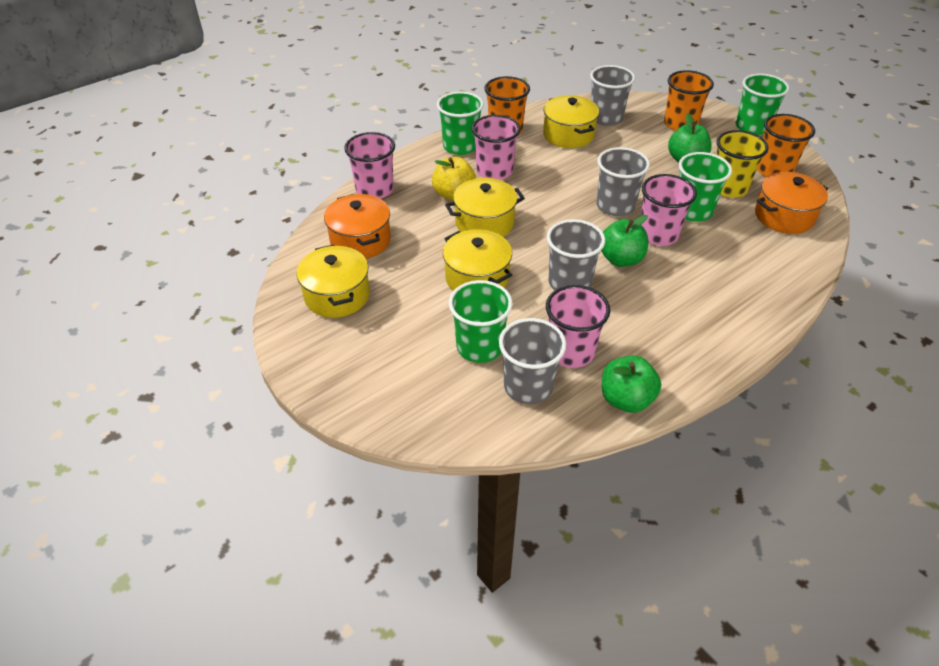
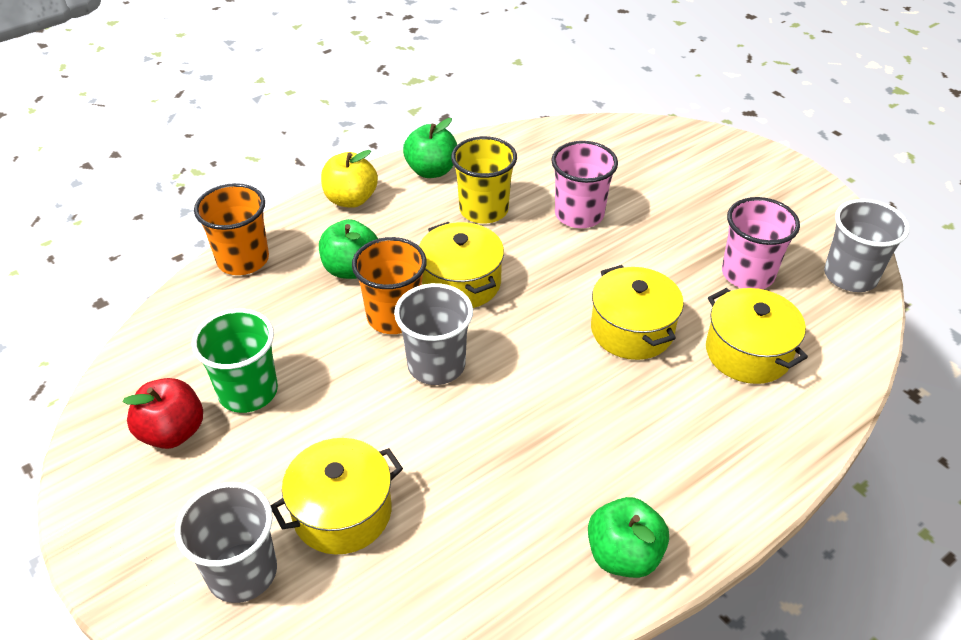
green cup: [437,91,484,155] [449,280,513,363] [679,152,732,221] [735,73,790,135] = 4 -> [192,309,278,413] = 1
grey cup: [499,318,566,404] [547,219,605,290] [590,65,635,126] [597,147,650,216] = 4 -> [175,482,277,603] [394,283,473,385] [824,199,910,292] = 3
orange cup: [485,76,530,134] [664,70,714,131] [757,114,815,177] = 3 -> [194,183,269,275] [352,237,427,334] = 2
orange pot: [324,194,391,259] [755,172,828,234] = 2 -> none = 0
pink cup: [344,132,395,199] [471,115,521,180] [546,285,610,368] [641,174,697,246] = 4 -> [551,141,618,228] [722,197,800,289] = 2
red apple: none = 0 -> [122,378,203,449] = 1

